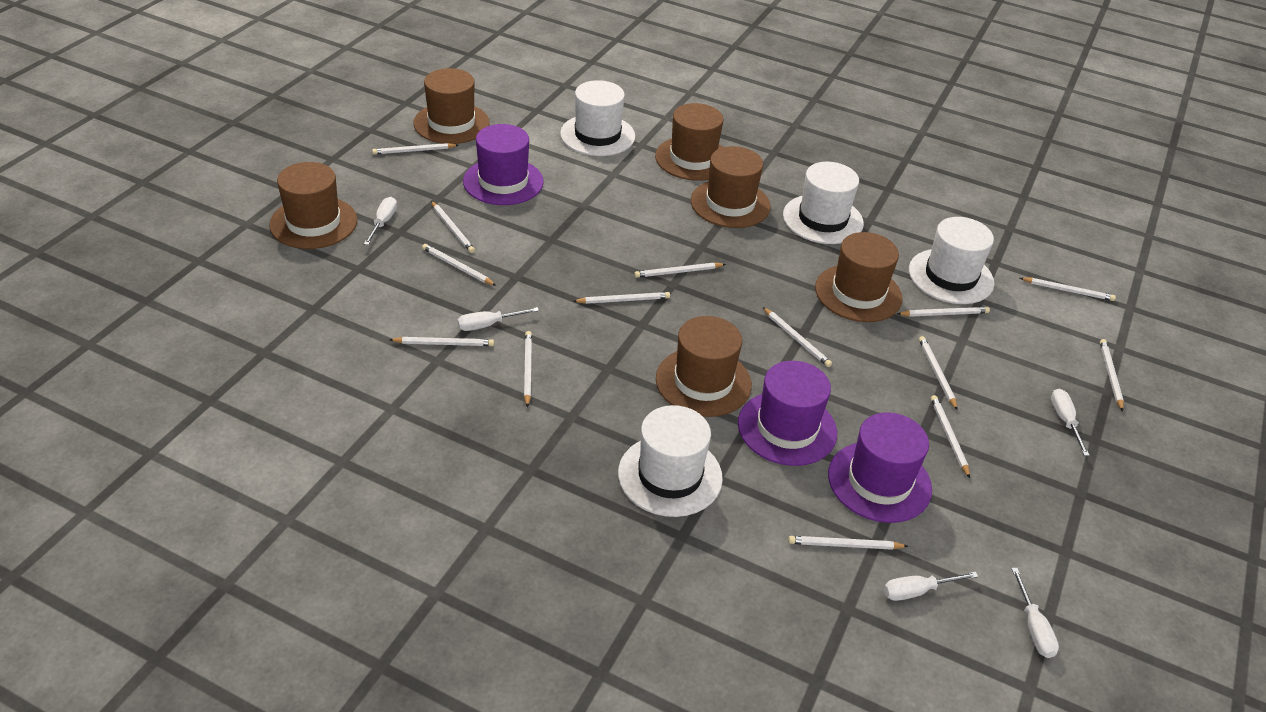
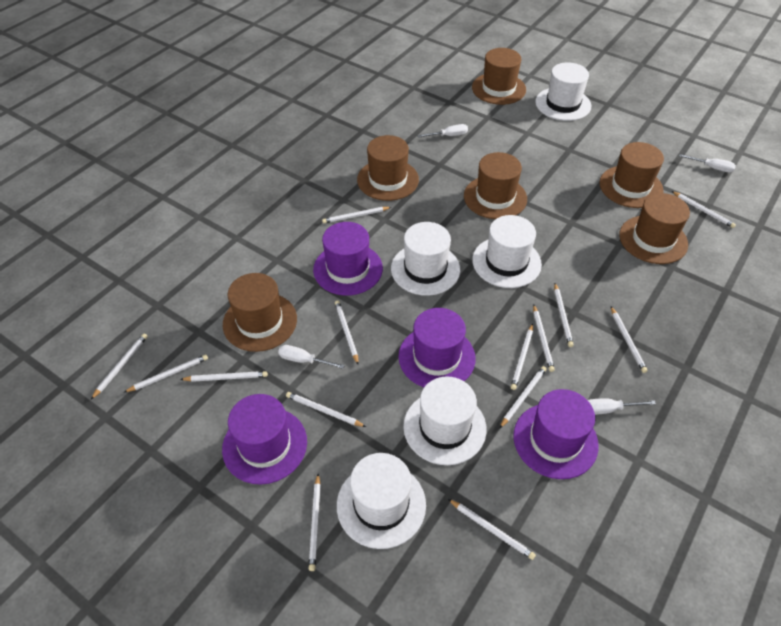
purple hat: [463,124,544,205] [738,361,837,466] [828,412,932,523] = 3 -> [222,394,307,485] [313,222,383,296] [398,308,476,387] [513,389,599,479] = 4
white hat: [560,80,635,156] [618,405,723,517] [783,162,864,244] [909,217,994,304] = 4 -> [337,453,426,549] [391,222,460,296] [403,376,487,465] [472,215,542,288] [535,62,591,121] = 5
white screwdriver: [364,197,397,245] [458,307,539,331] [884,572,978,601] [1011,568,1059,658] [1051,389,1090,456] = 5 -> [278,345,345,369] [418,124,468,138] [588,398,656,415] [679,154,736,172] = 4

